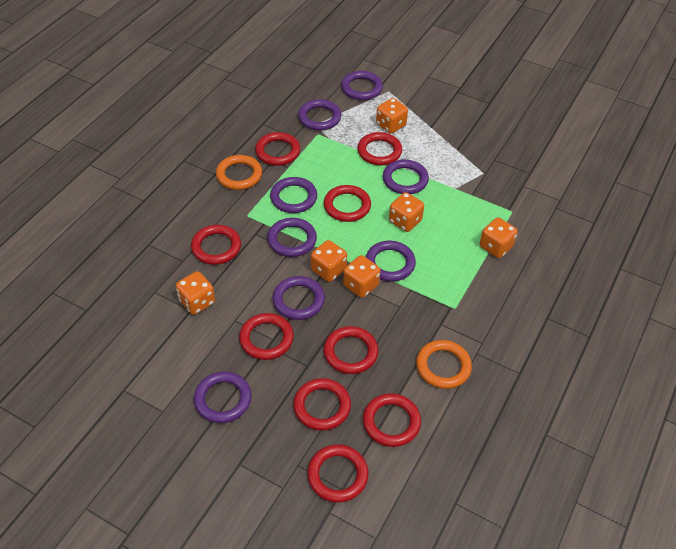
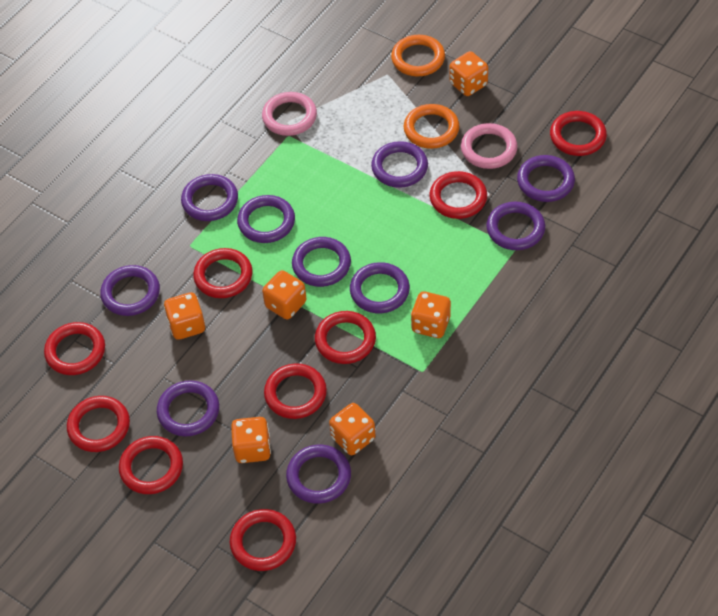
pink ring: none = 0 -> [262,92,317,136] [461,123,517,169] = 2
purple ring: [194,371,252,423] [267,218,317,257] [270,177,317,213] [272,276,325,320] [298,99,341,131] [341,71,383,100] [366,241,416,282] [383,159,429,194] = 8 -> [100,265,160,316] [157,380,219,437] [181,174,238,221] [237,195,295,243] [286,445,351,504] [292,237,351,287] [350,262,410,313] [371,141,428,188] [486,202,545,250] [517,155,575,202] = 10

